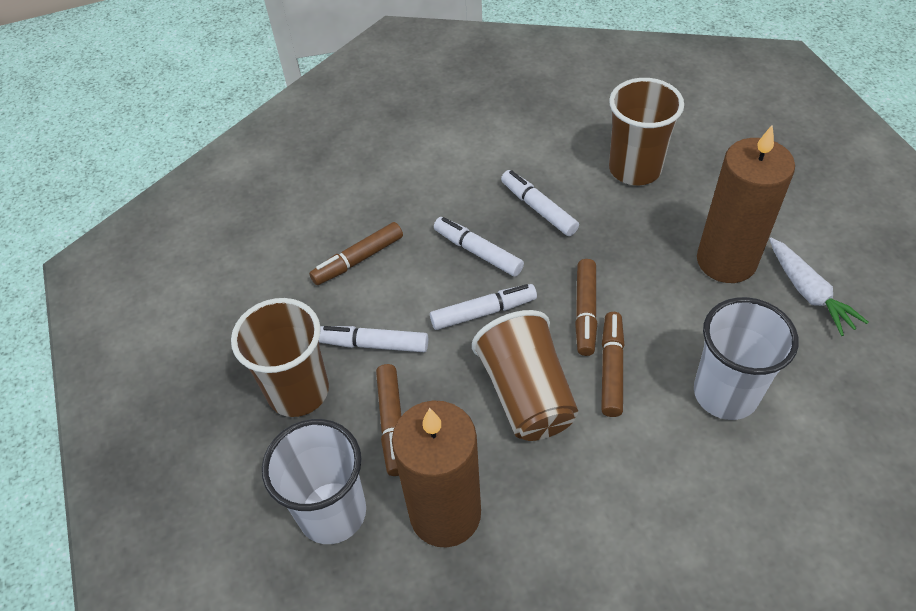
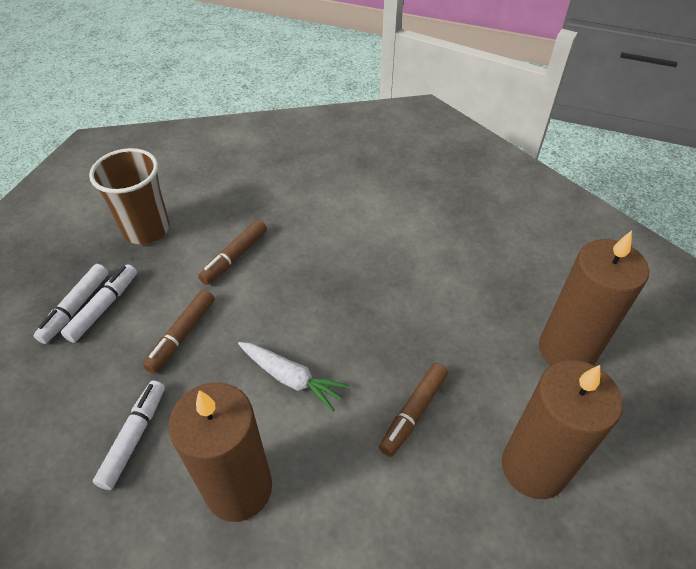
brown candle: [392,401,481,548] [697,125,795,283] = 2 -> [169,382,272,522] [502,360,623,499] [539,230,649,366] = 3
brown cup: [231,298,329,417] [472,310,578,441] [609,78,684,185] = 3 -> [89,148,170,244] = 1
brown marker: [309,222,403,285] [376,364,401,476] [575,259,597,356] [601,312,625,417] = 4 -> [143,290,215,374] [198,220,267,285] [379,363,448,457] = 3
white cup: [262,419,366,544] [694,297,799,420] = 2 -> none = 0
white marker: [319,326,428,352] [430,284,537,330] [434,217,524,277] [501,170,579,236] = 4 -> [34,264,109,344] [61,264,137,343] [93,380,165,490] = 3

